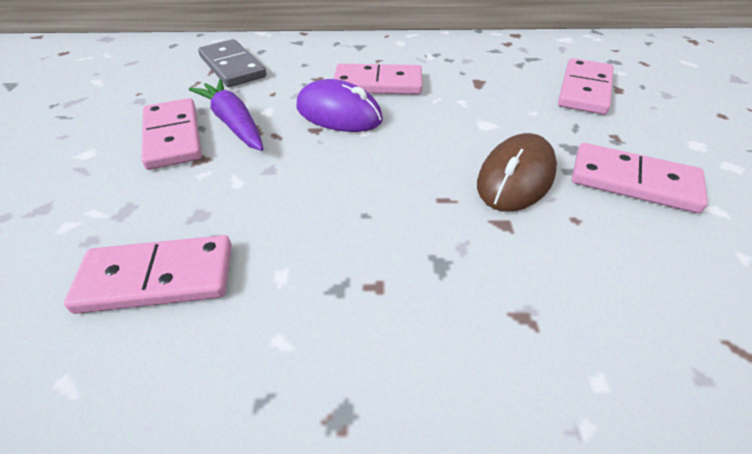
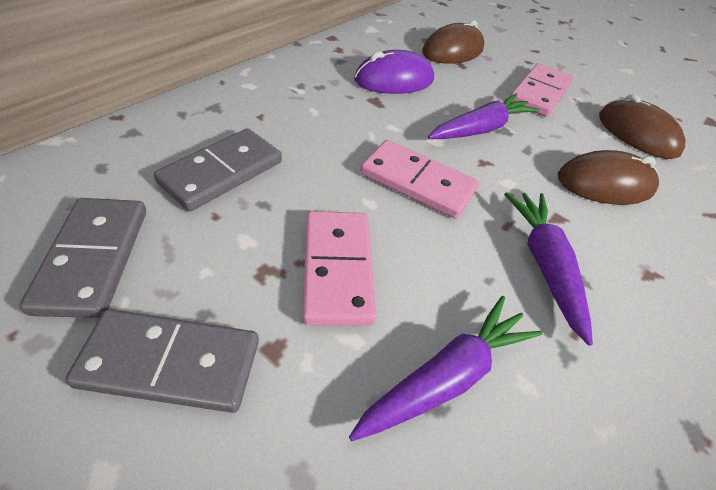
brown mouse: [477,133,557,212] = 1 -> [422,20,484,64] [558,150,659,205] [599,94,685,159] = 3
grey domino: [198,39,266,87] = 1 -> [19,198,146,318] [65,309,259,413] [154,128,282,211] = 3
pink domino: [64,235,232,314] [141,98,202,170] [334,64,423,95] [558,58,614,115] [572,143,708,213] = 5 -> [303,211,376,326] [360,140,479,219] [510,63,573,117] = 3
purple carrot: [189,79,264,151] = 1 -> [349,296,542,441] [428,94,540,139] [504,192,593,346] = 3

